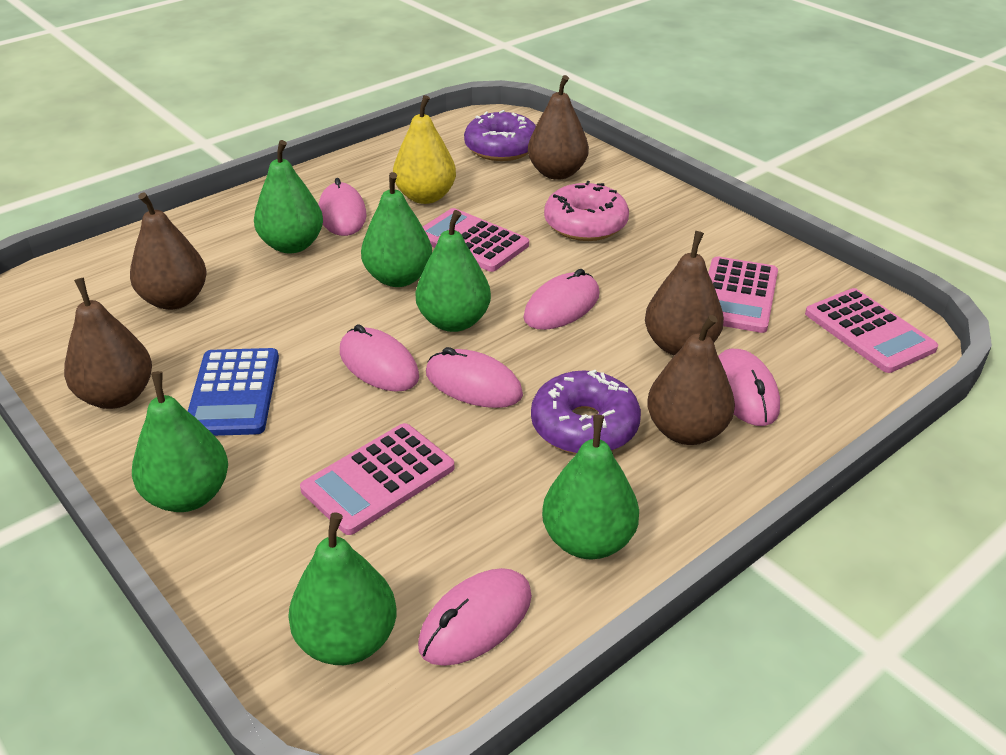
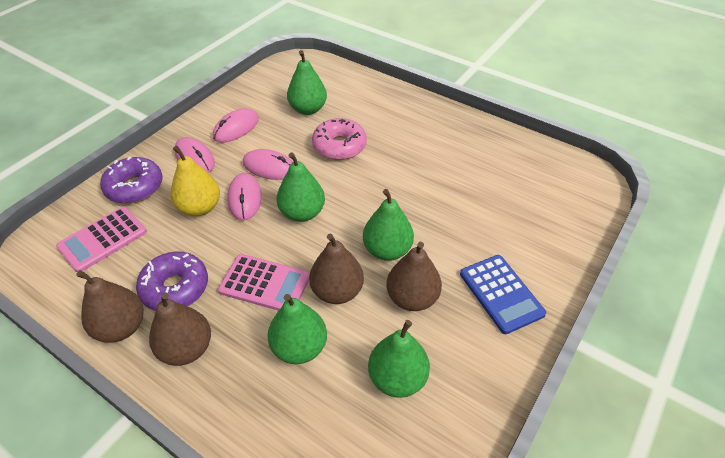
brown pear: [64,277,152,409] [130,192,207,310] [528,75,589,180] [645,231,724,356] [647,315,735,445] = 5 -> [76,270,144,343] [149,293,211,366] [309,234,364,304] [386,242,442,311] = 4
green pear: [132,371,228,512] [254,140,323,253] [288,512,396,665] [361,172,432,287] [416,210,491,332] [542,414,639,559] = 6 -> [267,294,327,364] [276,152,325,222] [287,50,327,115] [363,189,414,261] [368,320,430,398] = 5
pink calculator: [300,423,455,535] [423,208,529,272] [708,256,778,333] [805,288,938,373] = 4 -> [56,207,147,272] [218,254,310,311] = 2
pink mouse: [318,178,367,236] [340,324,419,392] [418,568,532,666] [426,347,523,408] [523,269,599,330] [718,349,780,426] = 6 -> [175,137,215,173] [213,108,259,143] [227,173,262,220] [243,149,292,180] = 4

